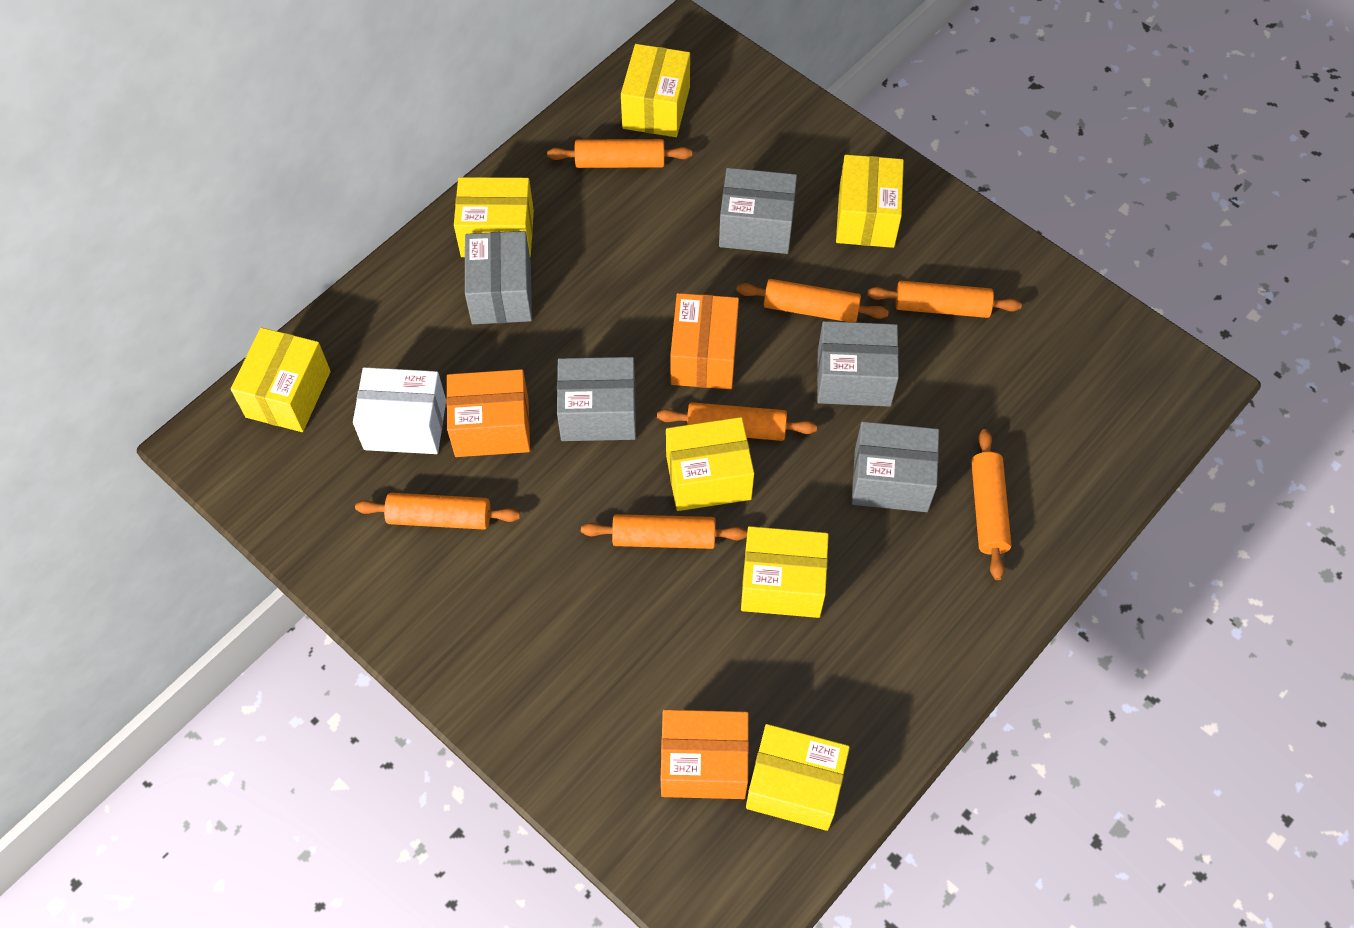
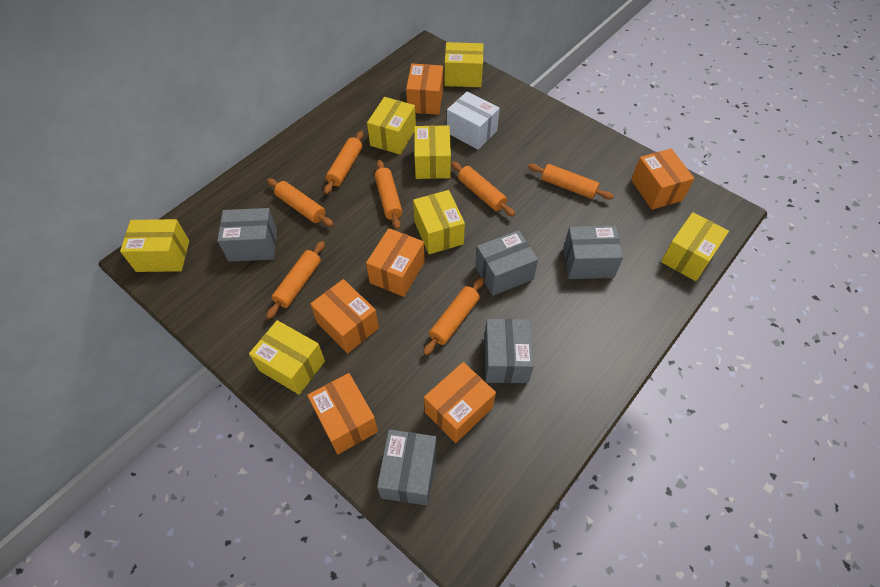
orange box: [446,369,530,457] [661,710,749,799] [670,293,739,389] = 3 -> [307,373,378,454] [310,279,379,354] [366,228,425,297] [406,63,443,115] [424,362,496,443] [631,149,694,210] = 6

